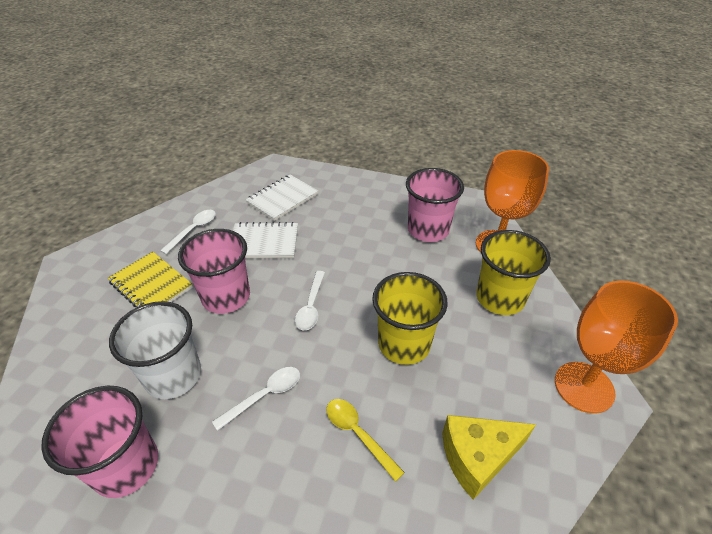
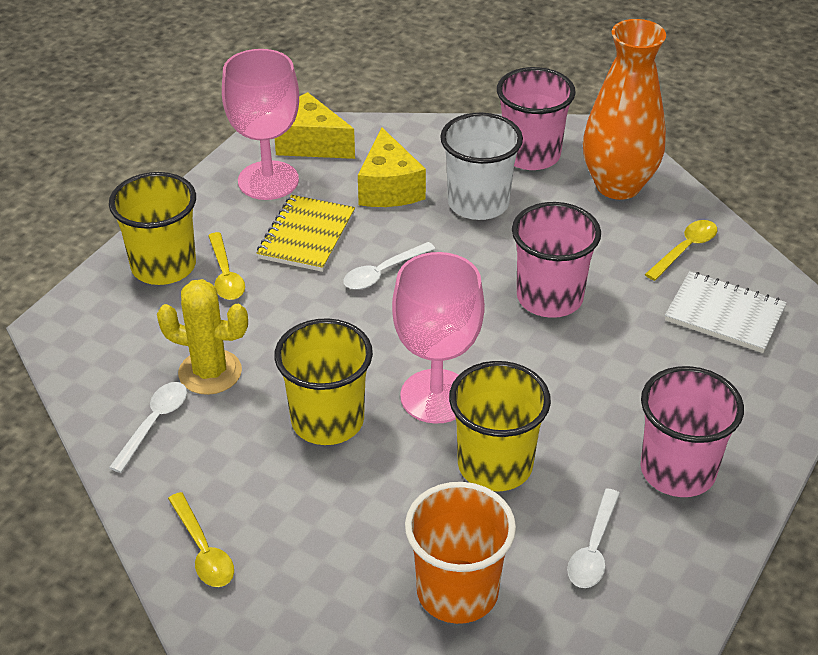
orange cup: none = 0 -> [405,482,516,624] = 1
orange goblet: [476,150,549,253] [555,280,678,414] = 2 -> none = 0
orange vase: none = 0 -> [583,19,666,200] = 1
pink goblet: none = 0 -> [222,49,299,200] [392,252,485,424] = 2
white notebook: [233,222,298,258] [246,174,318,221] = 2 -> [665,271,787,353] = 1
yellow cactus: none = 0 -> [157,279,248,395] = 1
yellow cheese: [442,415,536,500] = 1 -> [275,92,355,159] [358,128,426,207] = 2
yellow cup: [372,272,448,365] [476,230,551,315] = 2 -> [109,172,196,285] [274,318,373,445] [449,361,551,491] = 3
yellow spoon: [326,399,405,482] = 1 -> [168,492,234,587] [208,232,245,300] [645,220,717,281] = 3

